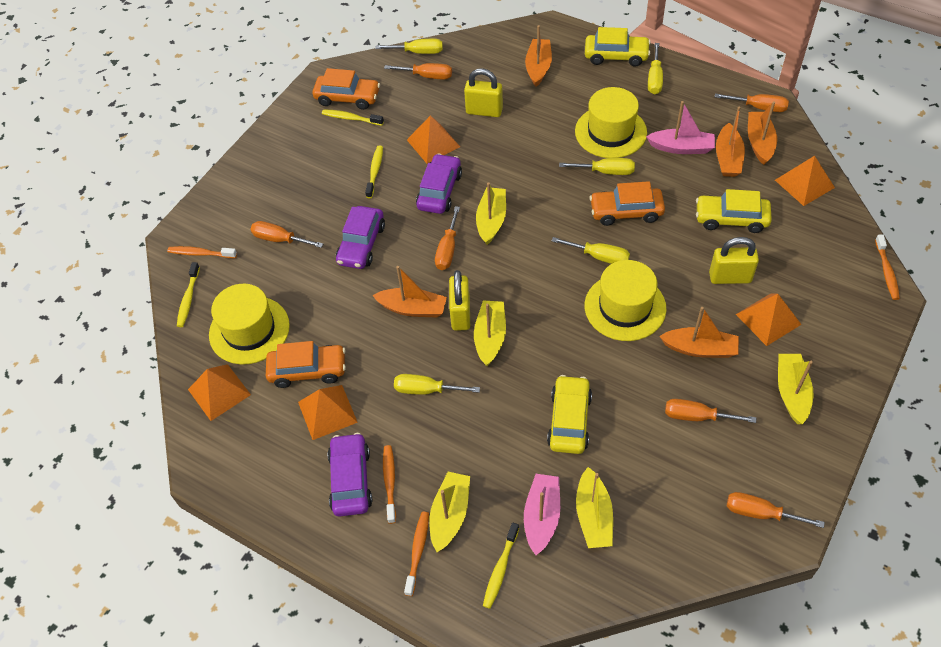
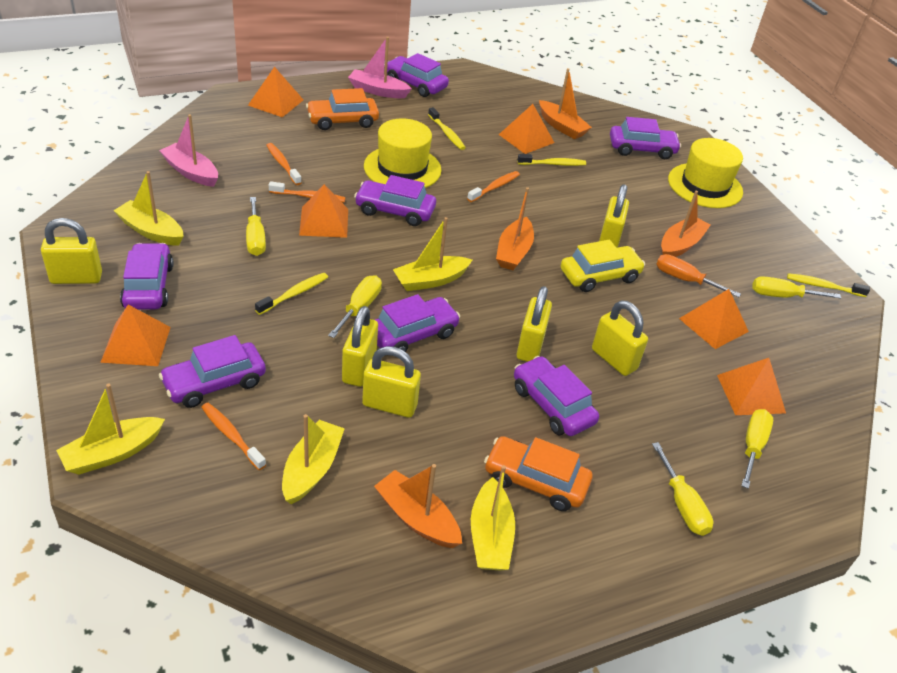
orange boat: [372,266,447,317] [525,25,552,87] [659,307,739,358] [716,107,745,177] [748,102,777,165] = 5 -> [374,464,462,548] [496,187,534,270] [539,68,592,139] [661,190,711,257] = 4
orange car: [266,341,346,388] [313,68,380,110] [589,181,665,226] = 3 -> [306,88,379,130] [484,436,592,511] = 2
orange pyramid: [188,364,251,421] [298,385,358,440] [407,115,460,164] [736,294,802,346] [775,156,835,206] = 5 -> [100,305,171,366] [248,67,303,117] [299,184,348,238] [499,104,554,154] [679,289,749,349] [717,358,786,415] = 6
orange screwdriver: [250,221,323,248] [384,63,452,79] [435,206,460,270] [665,399,756,423] [715,94,789,112] [727,492,825,528] = 6 -> [656,254,741,297] = 1
purple car: [327,433,372,517] [336,206,385,269] [416,154,462,214] = 3 -> [120,243,173,310] [159,335,266,408] [354,175,436,226] [375,294,460,352] [387,53,449,97] [514,356,599,436] [610,117,681,159] = 7
yellow car: [547,375,592,454] [585,27,651,67] [696,189,772,233] = 3 -> [561,240,645,292] = 1
yellow hat: [209,284,290,365] [575,87,647,158] [585,260,666,341] = 3 -> [364,119,441,188] [668,138,743,208] = 2
yellow padlock: [449,270,470,331] [464,68,503,117] [709,237,759,284] = 3 -> [41,218,102,284] [342,306,378,387] [362,346,421,418] [517,286,552,362] [592,300,648,376] [599,184,629,248] = 6

